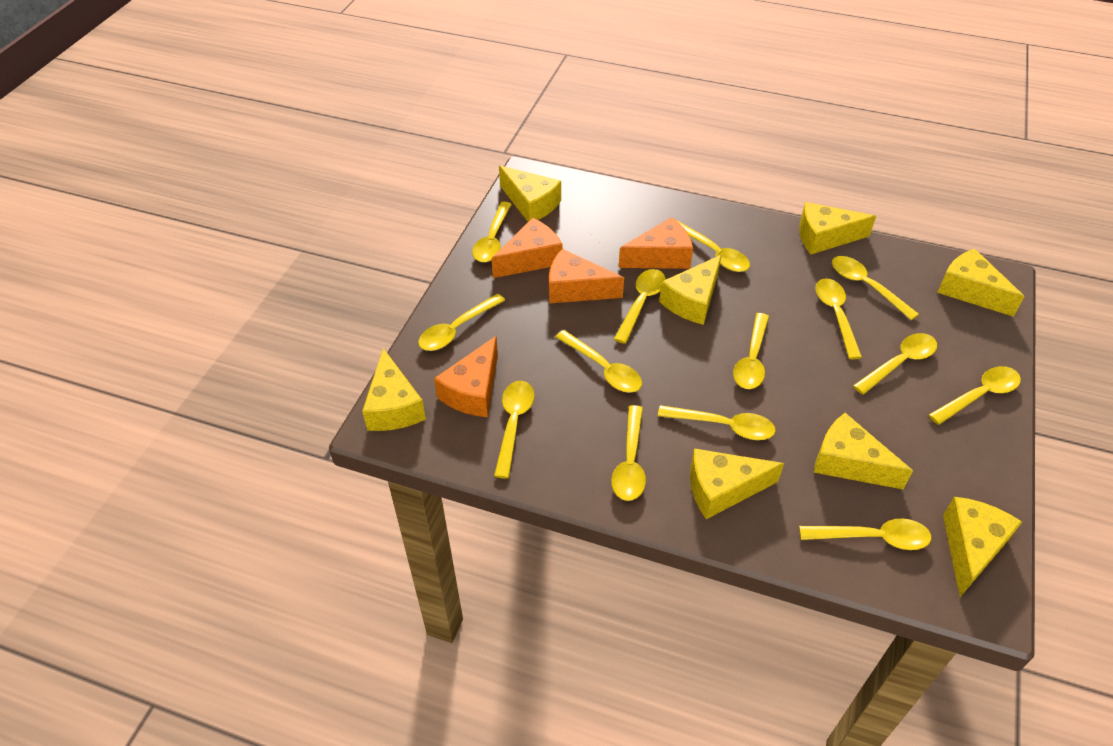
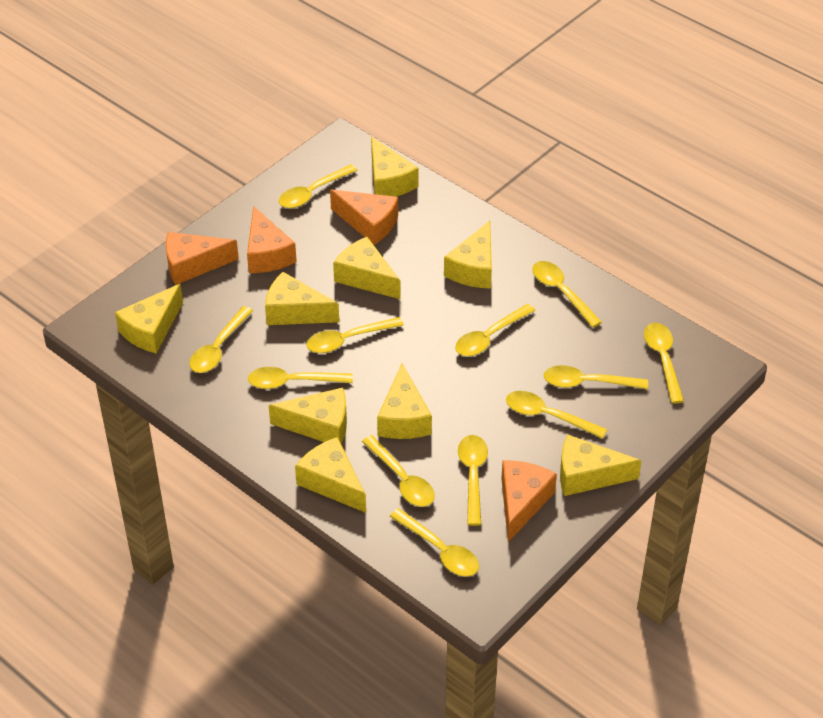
yellow cheese: [362,348,426,431] [499,166,561,222] [659,255,721,325] [690,448,784,519] [799,202,876,255] [814,413,913,489] [937,249,1025,317] [943,497,1022,597] = 8 -> [115,284,183,354] [265,272,339,325] [269,388,347,444] [295,437,366,513] [333,237,401,299] [371,136,418,197] [377,364,432,439] [444,221,492,289] [560,434,642,496] = 9
yellow spoon: [418,294,505,351] [472,202,512,262] [494,381,534,479] [556,330,642,393] [611,405,646,501] [614,269,666,344] [658,405,776,440] [678,221,750,272] [733,313,769,389] [799,518,931,550] [815,278,862,360] [832,256,919,320] [853,333,937,395] [929,366,1021,425] = 14 -> [189,306,253,373] [248,367,353,389] [279,164,358,208] [306,317,404,353] [362,435,435,507] [390,508,479,577] [455,304,536,356] [458,435,488,526] [506,391,607,439] [532,261,602,328] [544,365,648,389] [644,323,684,404] = 12

